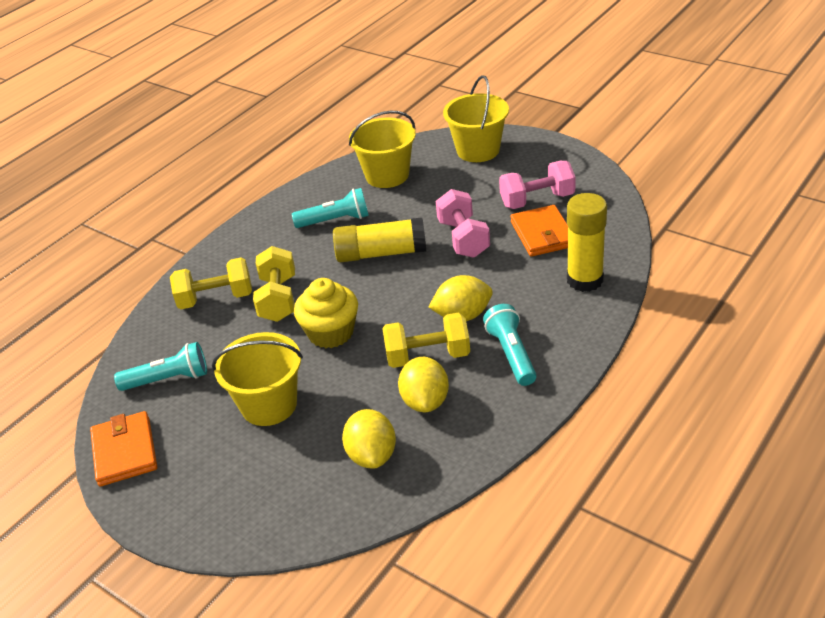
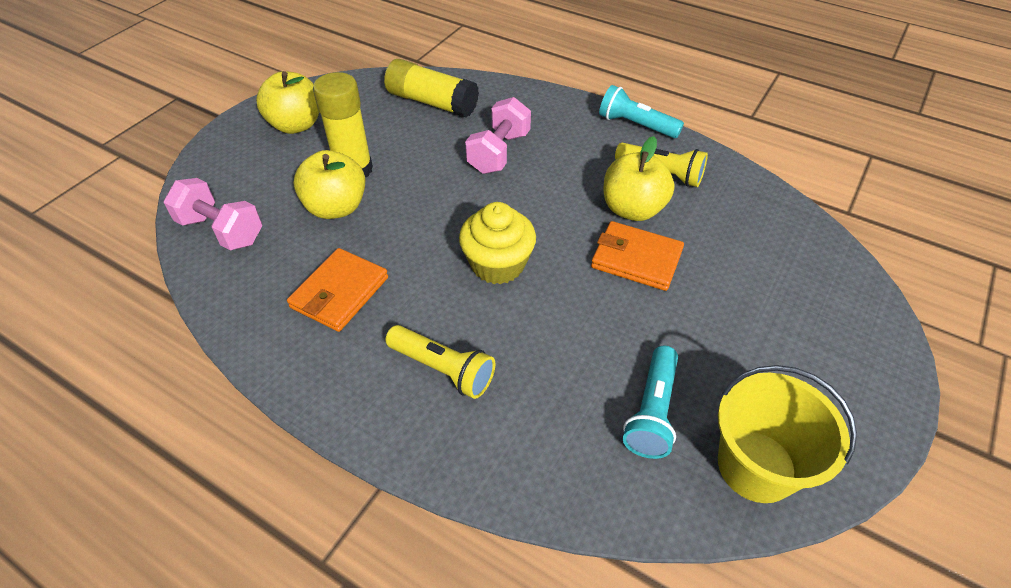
turquoise flashlight: [114,342,207,391] [292,188,369,228] [483,304,537,386] = 3 -> [599,85,684,138] [623,346,678,459] = 2
yellow apple: none = 0 -> [256,71,319,134] [293,150,365,219] [604,136,675,221] = 3
yellow bucket: [212,332,303,426] [349,111,416,188] [443,75,509,162] = 3 -> [718,365,857,503] = 1
yellow dumbbell: [170,257,252,309] [253,246,295,322] [382,313,470,368] = 3 -> none = 0
yellow flashlight: none = 0 -> [386,325,495,399] [615,143,708,187] = 2
yellow lemon: [342,409,396,469] [398,357,449,412] [429,275,493,321] = 3 -> none = 0

